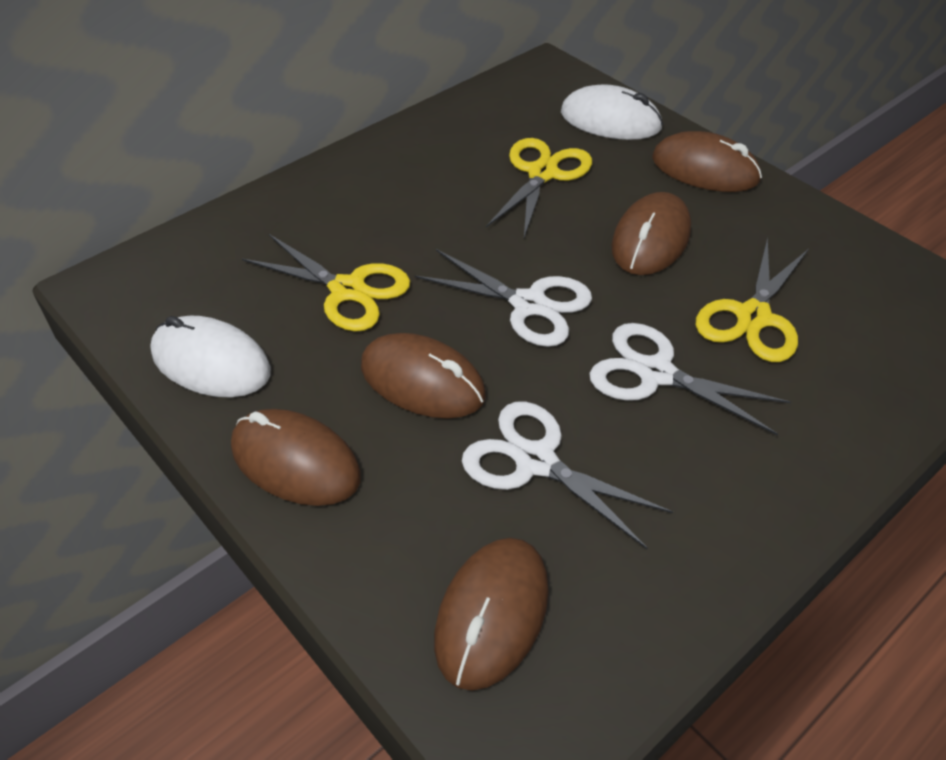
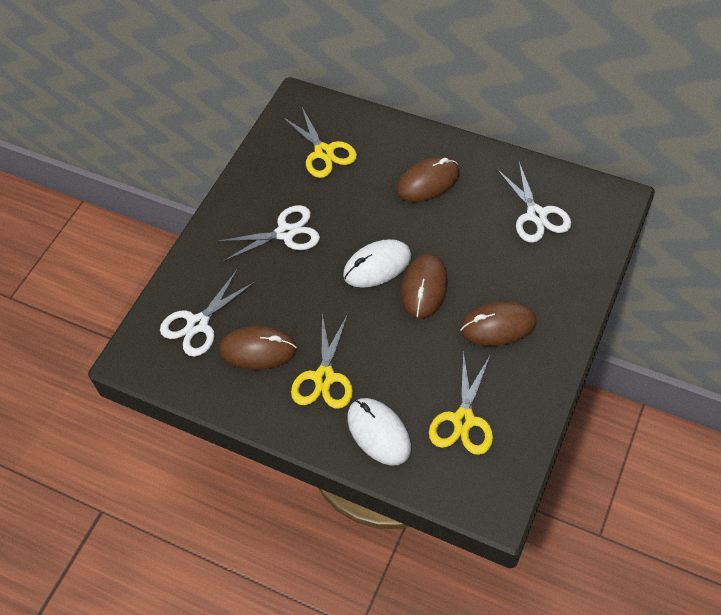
brown mouse: [231,409,361,506] [361,333,486,419] [434,538,549,691] [612,192,691,275] [652,131,762,192] = 5 -> [219,326,297,370] [397,157,460,202] [401,254,448,319] [460,301,537,346] = 4

